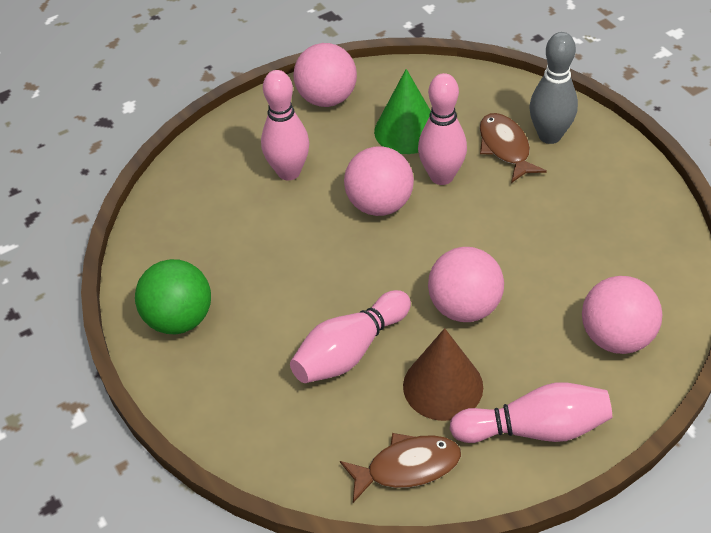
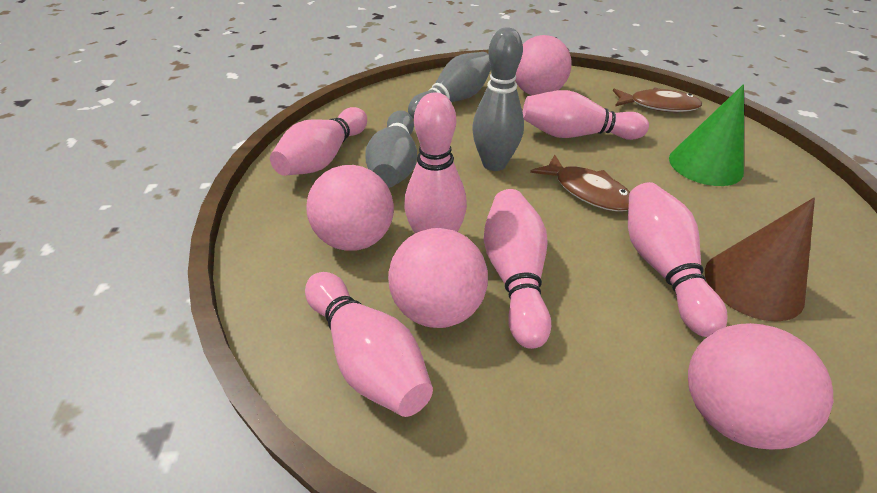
green ball: [135,259,211,334] = 1 -> none = 0
grey bowling pin: [530,32,578,144] = 1 -> [365,110,417,188] [408,52,491,120] [472,27,524,171] = 3
pink bowling pin: [261,70,309,180] [290,290,411,383] [418,73,467,185] [450,382,612,443] = 4 -> [270,107,367,176] [305,272,433,417] [404,93,467,233] [483,189,551,349] [523,90,649,140] [628,182,728,337] = 6

